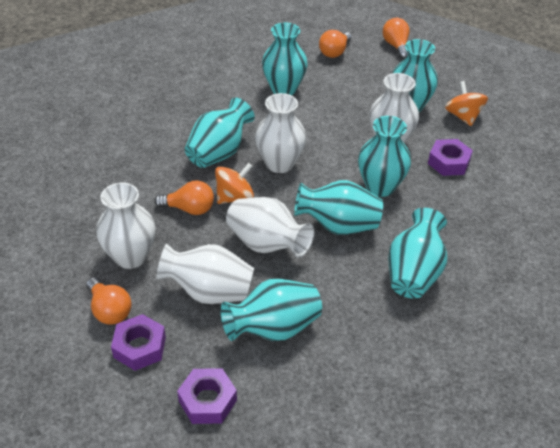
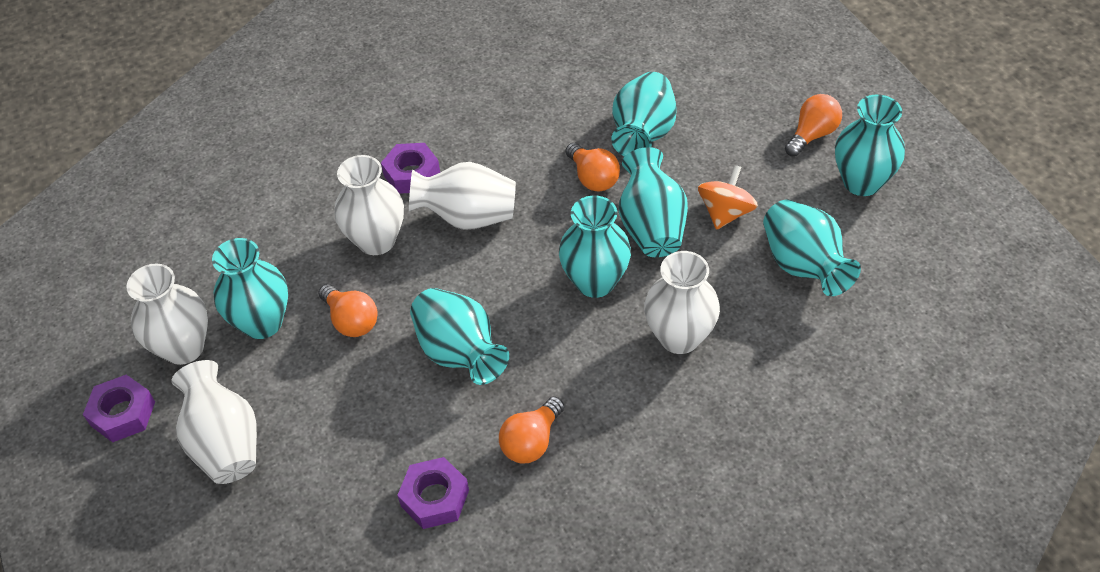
orange spinning top: [215,163,254,204] [445,81,488,126] = 2 -> [698,165,758,230] = 1

